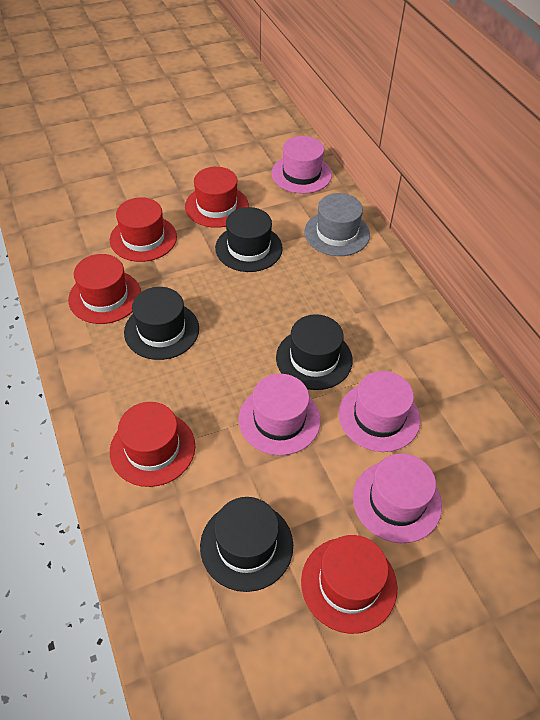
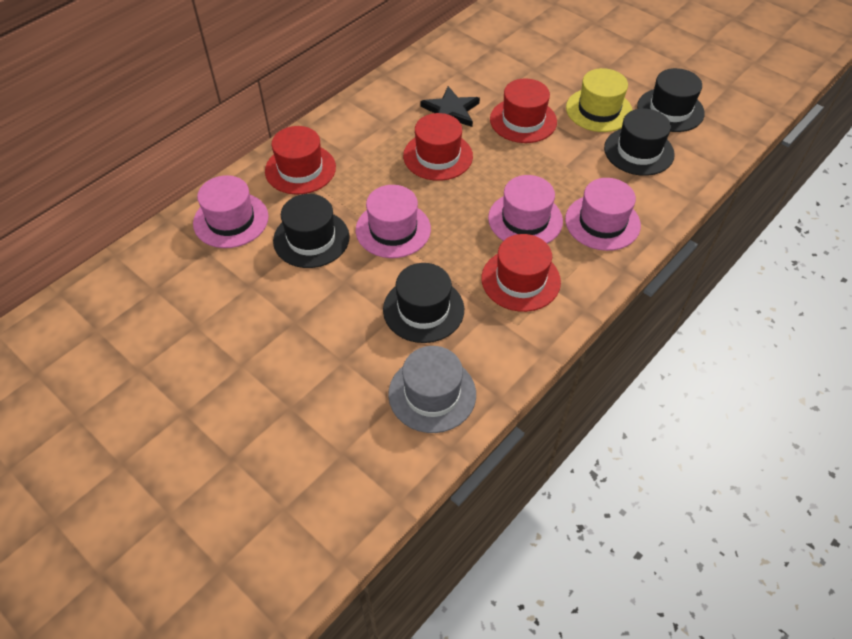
black star: none = 0 -> [421,86,480,127] = 1
red hat: [68,254,141,324] [110,197,177,262] [110,402,195,487] [185,167,249,228] [301,535,397,634] = 5 -> [265,126,336,194] [403,113,473,181] [481,234,561,312] [490,79,557,143] = 4
yellow hat: none = 0 -> [566,68,632,132] = 1

